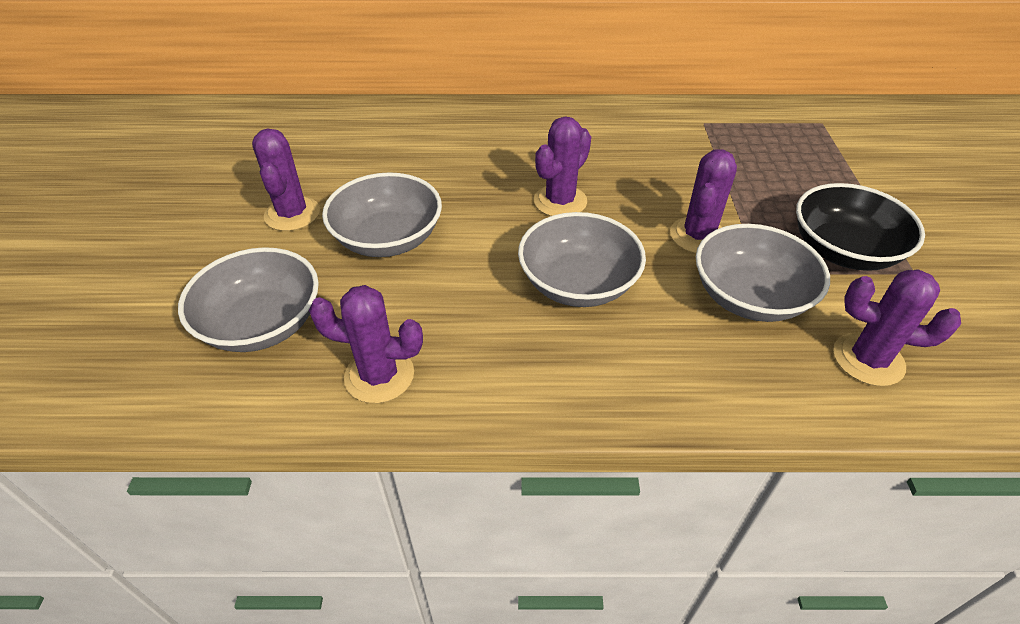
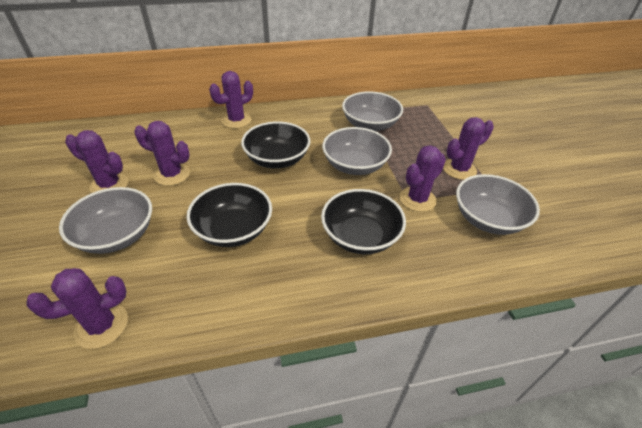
black bowl: [796,183,925,271] = 1 -> [187,183,272,247] [241,121,310,169] [321,189,406,254] = 3
purple cactus: [252,128,320,231] [309,285,423,403] [534,116,591,216] [670,149,737,253] [833,269,961,386] = 5 -> [27,268,128,349] [65,130,128,193] [134,121,190,186] [209,71,253,128] [400,145,446,212] [443,117,494,180] = 6

